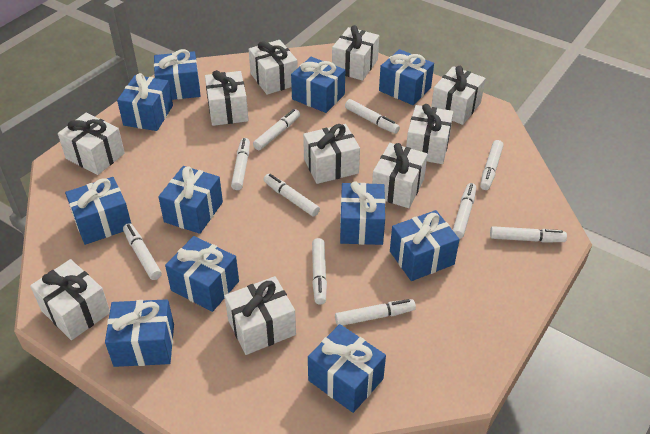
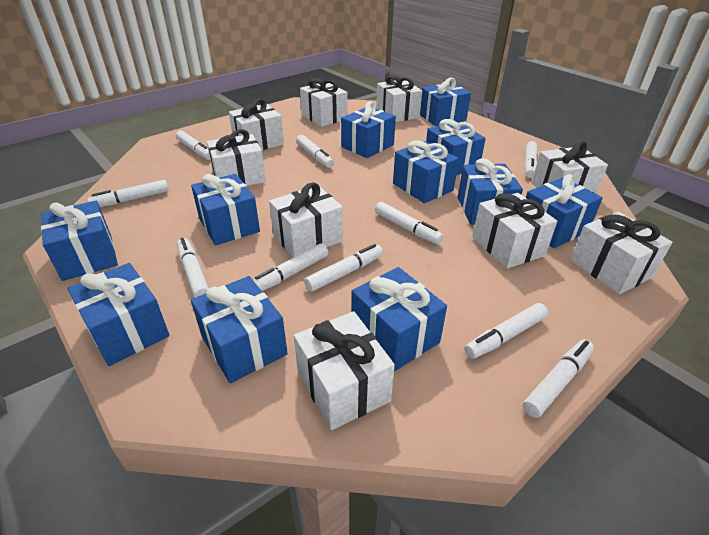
white gift: [30,259,110,340] [58,113,125,175] [205,70,249,126] [224,276,296,355] [249,40,298,95] [303,124,360,184] [332,25,379,81] [372,143,428,208] [406,104,453,164] [431,66,486,125] = 10 -> [207,129,266,186] [229,99,284,150] [269,182,343,258] [294,311,395,430] [300,78,347,127] [376,75,422,122] [472,193,558,269] [532,141,608,194] [570,212,672,294] = 9

